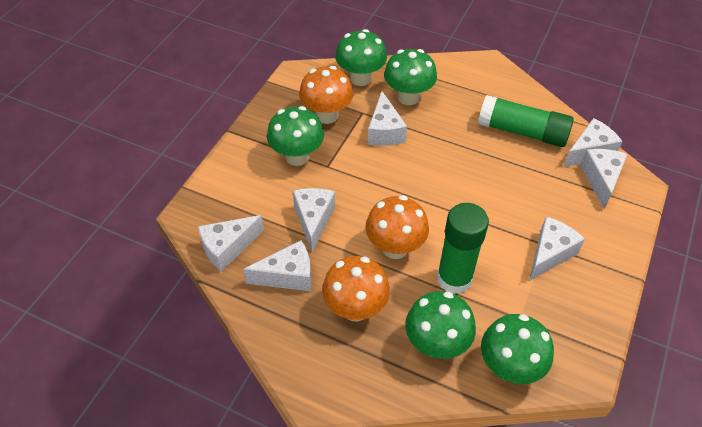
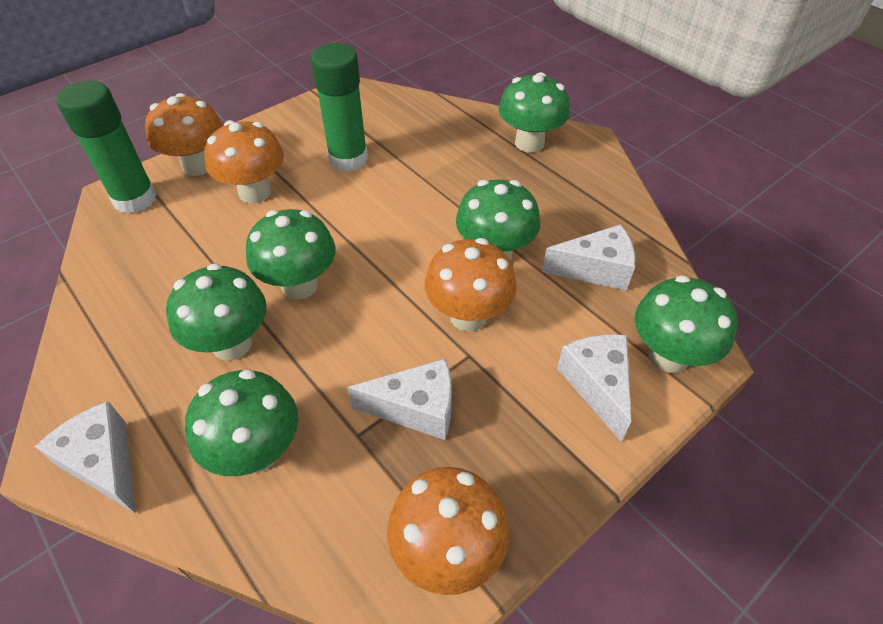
green mushroom: [267,106,324,166] [335,29,387,86] [384,49,437,105] [405,291,476,359] [481,314,554,384] = 5 -> [166,263,266,361] [185,369,298,476] [246,209,335,300] [456,180,540,260] [499,72,570,153] [635,275,738,373] = 6
orange mushroom: [299,66,354,124] [322,256,390,321] [365,195,429,259] = 3 -> [145,93,223,176] [205,120,284,203] [387,467,509,595] [425,238,517,332] = 4
white cheese: [198,215,264,272] [243,240,311,291] [293,188,335,252] [368,91,407,146] [529,217,585,281] [563,118,623,167] [580,149,628,209] = 7 -> [35,401,136,514] [347,358,452,440] [542,224,636,291] [557,334,631,442] = 4

